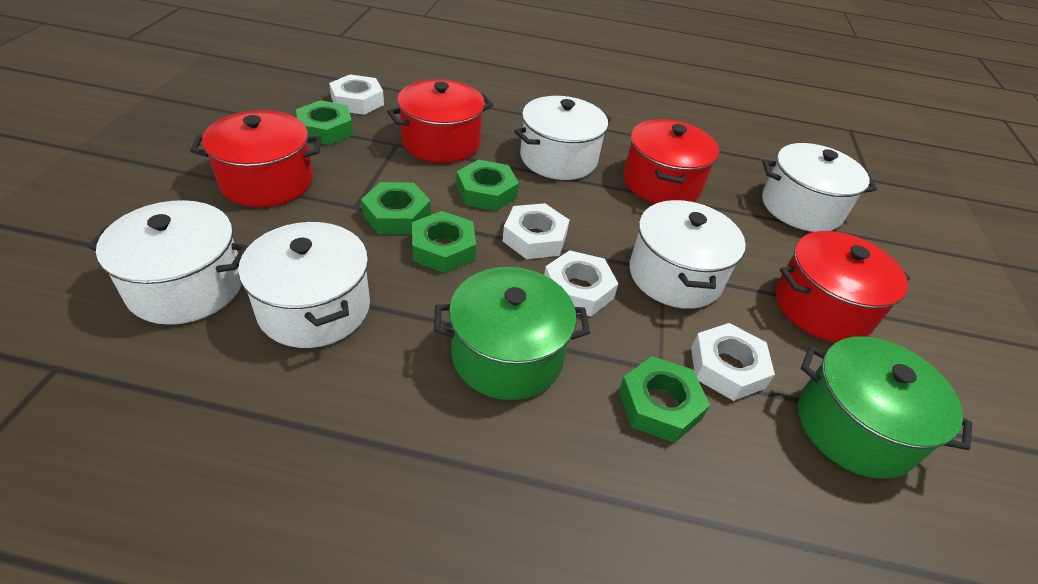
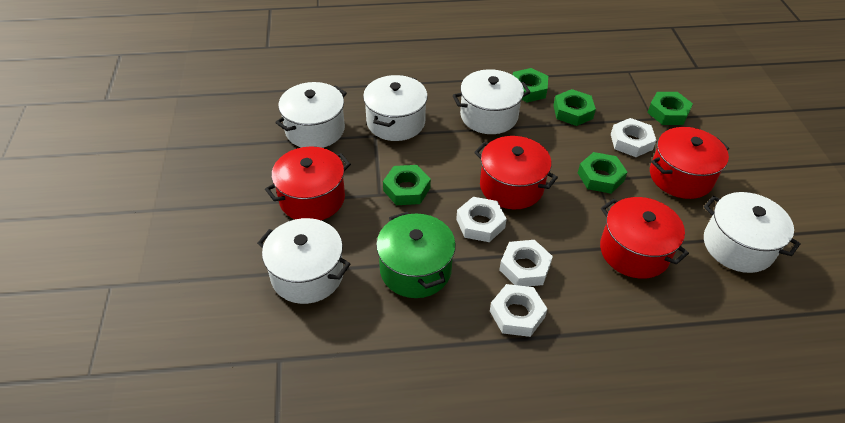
green pot: [434,267,590,400] [798,336,973,479] = 2 -> [376,212,456,298] = 1

